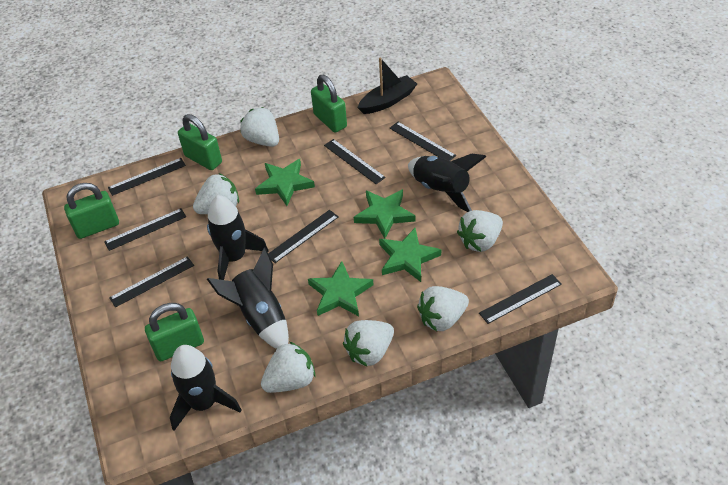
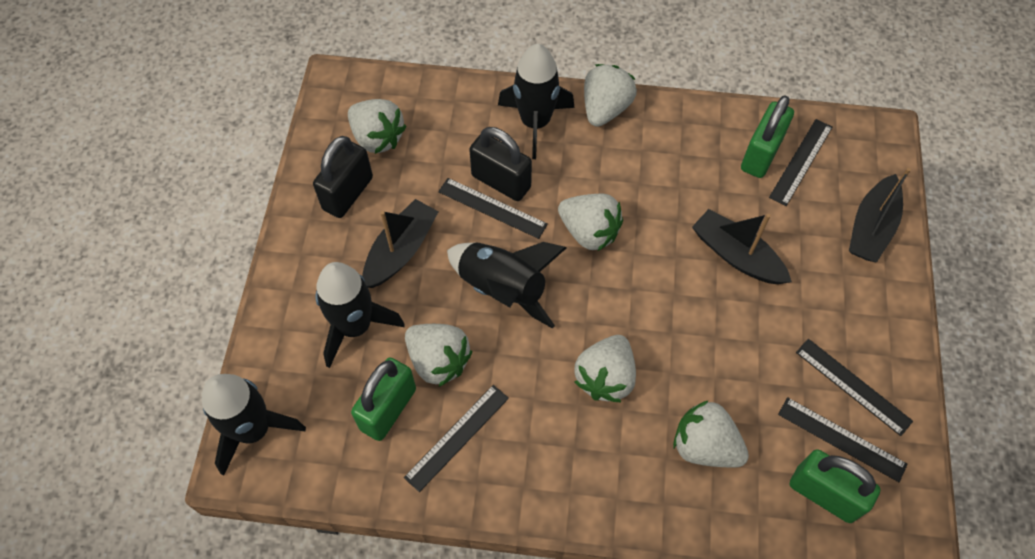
black boat: [357,58,417,114] = 1 -> [362,199,439,288] [692,209,792,284] [849,168,911,263] = 3
black padlock: none = 0 -> [313,136,373,218] [469,127,532,201] = 2
black ruler: [104,208,186,251] [108,158,186,196] [109,256,194,308] [268,210,339,263] [324,139,386,184] [390,122,456,161] [479,274,562,324] = 7 -> [404,385,509,492] [438,178,548,239] [769,119,832,206] [778,397,908,482] [796,339,913,436] = 5
green padlock: [64,183,119,239] [145,303,204,361] [178,114,222,170] [311,75,347,133] = 4 -> [351,358,416,441] [741,95,794,178] [790,449,881,523] = 3
green star: [255,159,315,206] [308,261,374,316] [354,189,415,239] [379,228,441,282] = 4 -> none = 0

